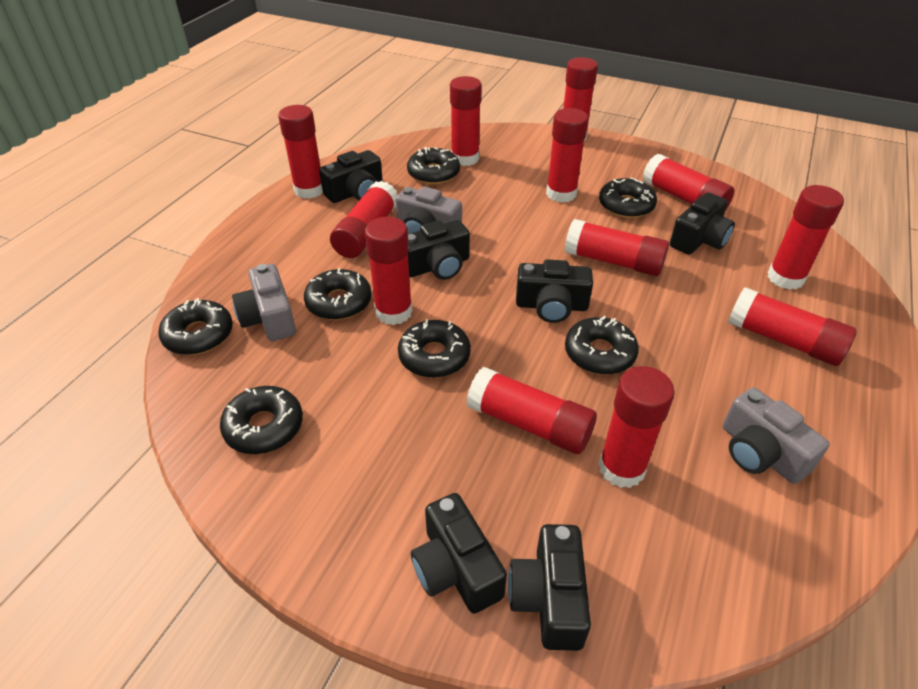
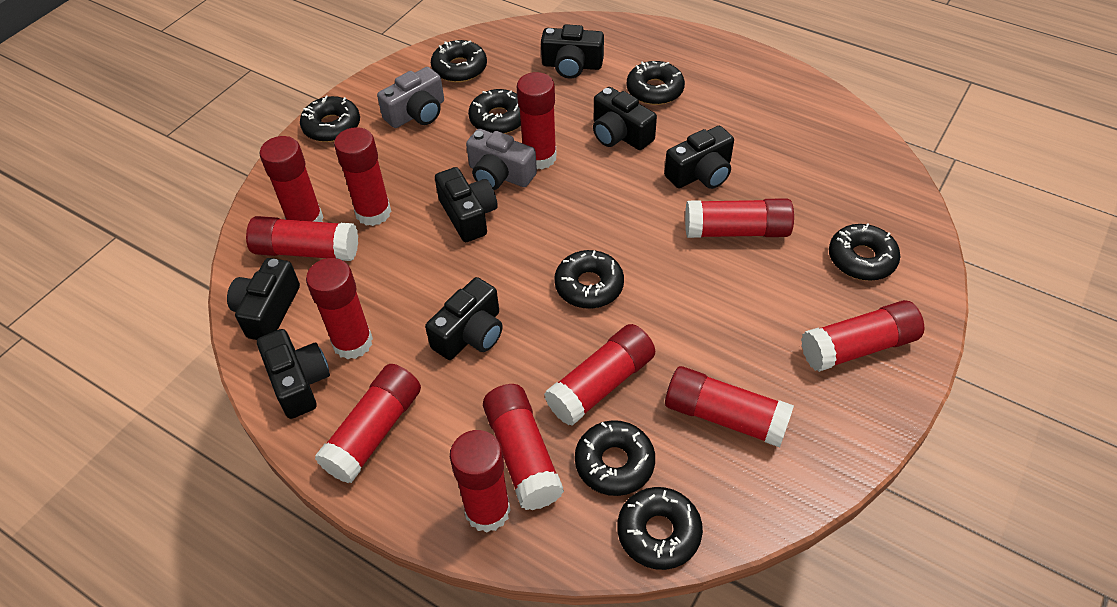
black camera: [319,150,383,203] [408,220,470,280] [411,493,507,614] [508,524,591,651] [516,259,593,323] [670,192,735,255] = 6 -> [227,258,300,340] [257,329,330,419] [425,277,503,360] [435,167,498,242] [541,24,604,78] [593,87,657,150] [664,126,734,189] = 7
black donut: [158,298,233,355] [220,386,303,454] [304,268,372,320] [398,319,471,378] [407,147,460,184] [565,316,639,375] [599,178,657,218] = 7 -> [300,96,360,142] [431,40,487,83] [468,89,521,134] [554,250,624,309] [575,420,655,496] [617,487,703,570] [627,61,685,105] [829,223,900,281] = 8
grey camera: [232,264,296,341] [396,187,462,234] [723,387,829,484] = 3 -> [377,67,444,128] [466,129,537,190] = 2

